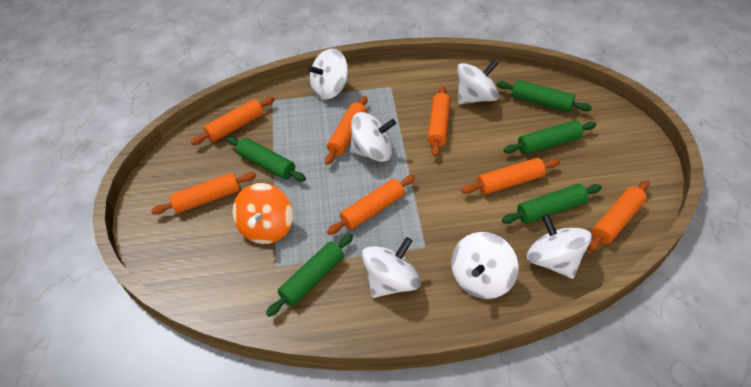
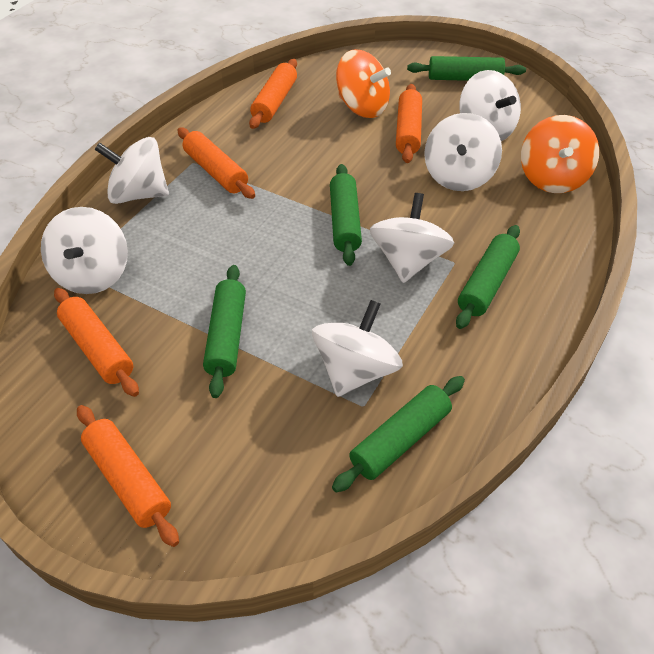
orange rolling pin: [151,172,256,214] [191,97,275,145] [325,96,368,165] [327,175,415,235] [427,86,451,157] [461,158,560,195] [587,180,649,252] = 7 -> [54,288,139,397] [77,405,179,547] [177,128,255,199] [249,59,297,129] [396,84,422,163] = 5
orange spinning top: [232,183,293,244] = 1 -> [336,49,391,118] [521,115,599,193] = 2

